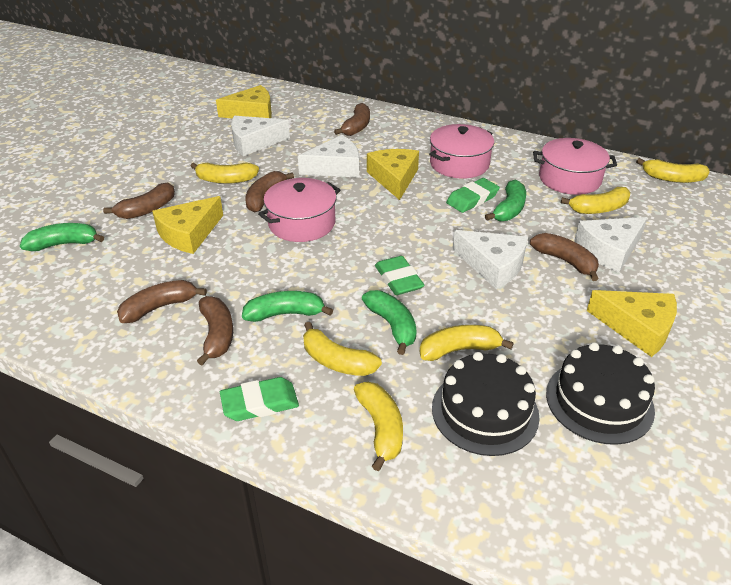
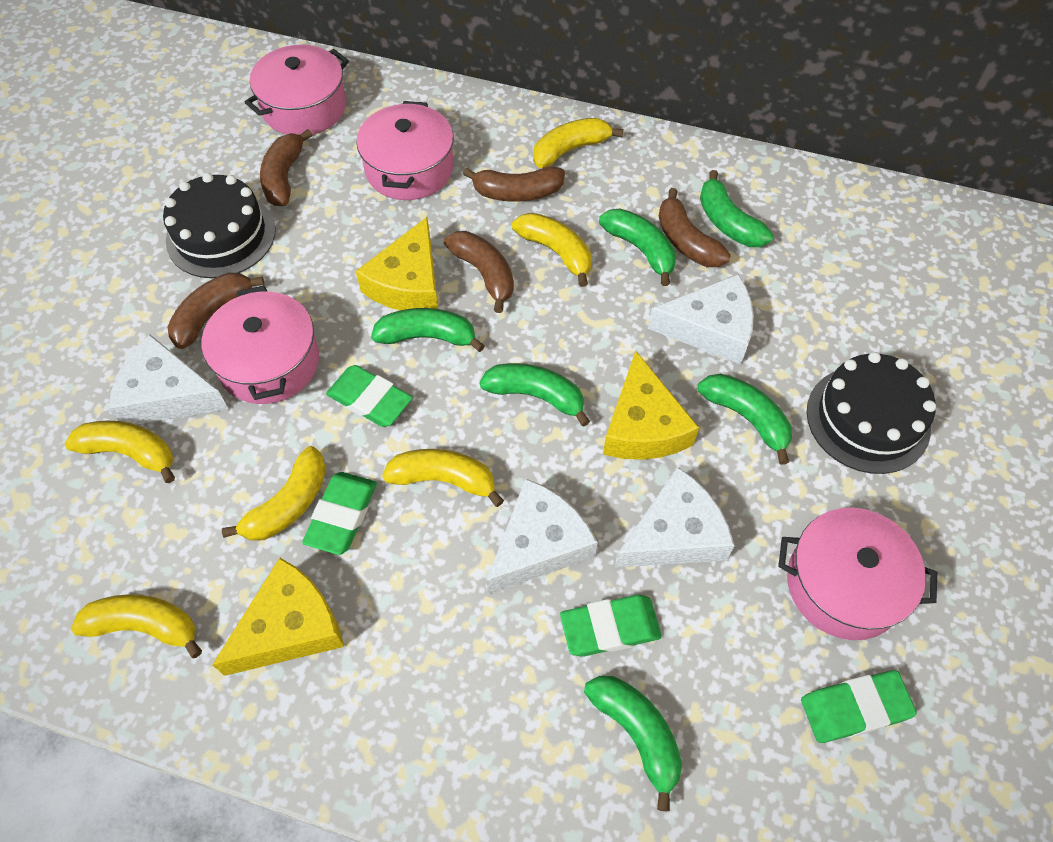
brown banana: [103,183,175,219] [117,280,207,323] [197,296,233,365] [246,171,294,212] [334,103,370,136] [530,233,599,281] = 6 -> [168,273,264,349] [260,129,312,206] [444,231,514,313] [463,166,565,202] [659,188,731,267] = 5
green banana: [20,223,104,251] [242,291,333,322] [362,290,417,355] [485,180,526,222] = 4 -> [371,308,485,352] [479,363,590,427] [584,676,682,811] [599,208,676,286] [697,374,792,465] [700,170,773,247] = 6
green eraser: [220,377,299,421] [375,256,425,295] [446,178,500,213] = 3 -> [302,472,377,555] [326,365,413,427] [560,595,662,657] [801,670,917,743] = 4
pink pot: [258,178,340,242] [429,124,494,179] [533,138,617,195] = 3 -> [202,286,319,404] [244,45,349,135] [356,101,454,200] [778,508,937,640] = 4
yellow cheese: [152,196,223,254] [216,85,272,119] [367,149,419,200] [587,290,677,357] = 4 -> [212,558,344,676] [356,217,438,310] [603,351,699,460] = 3

